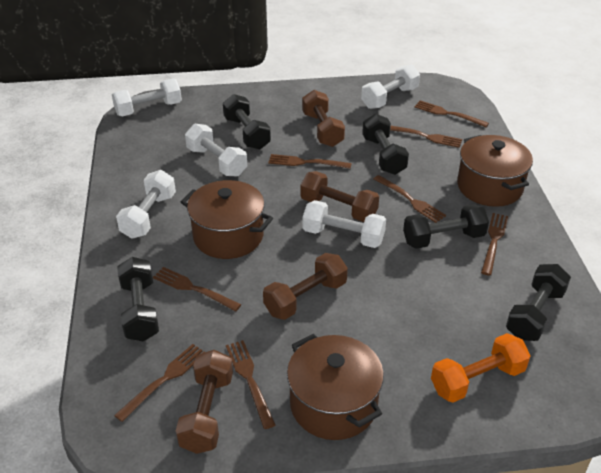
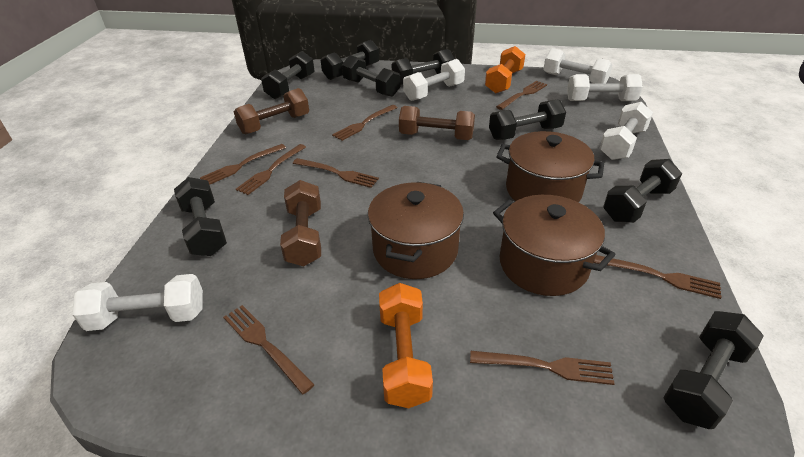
black dumbbell: [117,257,159,341] [223,94,271,150] [362,114,409,175] [403,204,489,249] [506,264,571,341] = 5 -> [174,177,227,256] [261,51,315,99] [321,40,379,80] [342,55,401,97] [392,49,454,85] [489,99,566,140] [603,159,682,223] [663,311,764,429] = 8
brown dumbbell: [176,350,233,454] [263,253,348,320] [300,171,379,222] [302,90,345,147] = 4 -> [234,88,309,134] [280,180,321,266] [399,106,475,140] = 3
orange dumbbell: [431,333,530,403] = 1 -> [379,283,433,408] [485,46,525,94] = 2

